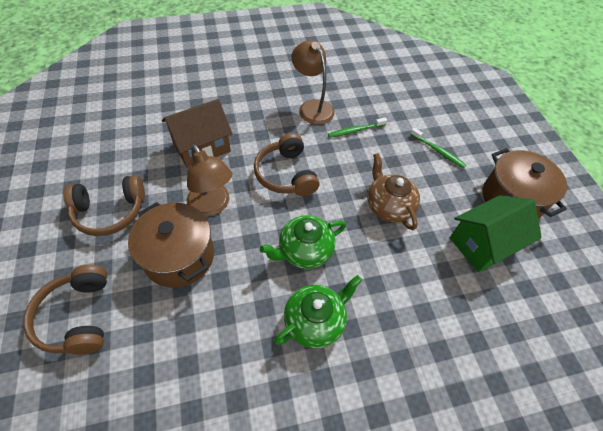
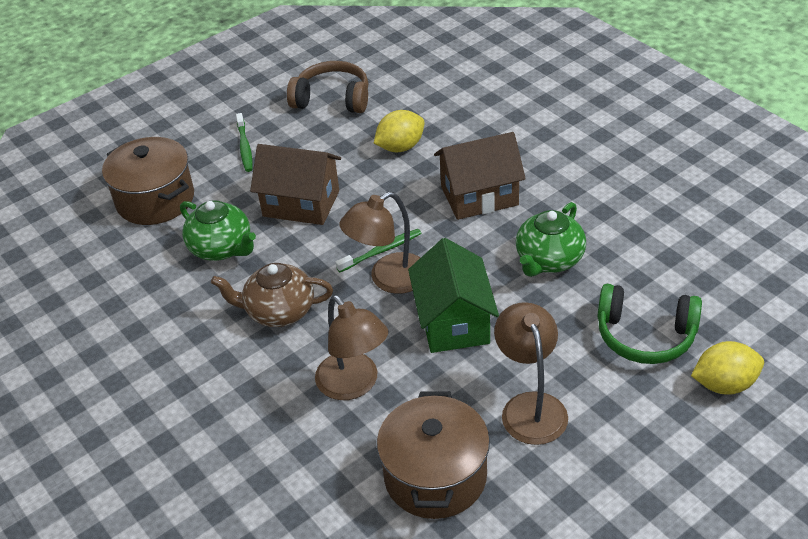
brown headphones: [23,265,107,354] [63,175,145,236] [254,133,320,196] = 3 -> [287,61,368,113] = 1
brown house: [162,99,233,168] = 1 -> [250,144,341,225] [434,132,526,220] = 2
brown lamp: [187,144,232,217] [291,40,335,125] = 2 -> [315,295,388,400] [339,192,420,294] [494,302,568,445] = 3
green headphones: none = 0 -> [597,284,702,364] = 1
yellow lemon: none = 0 -> [374,110,424,152] [691,341,764,395] = 2

